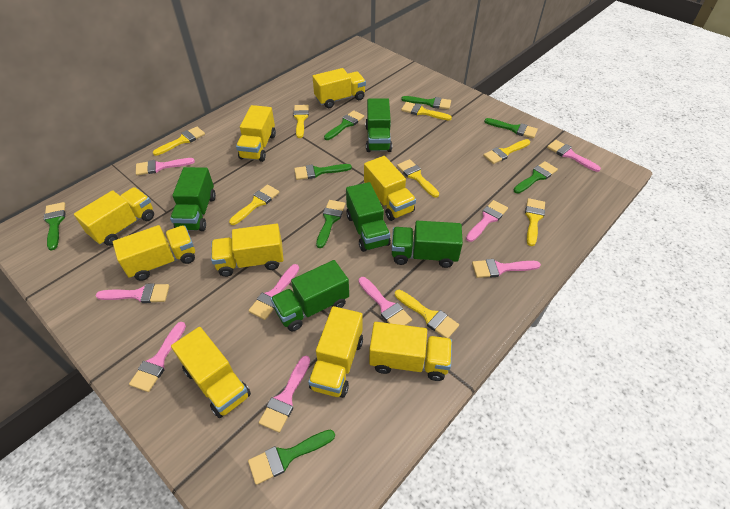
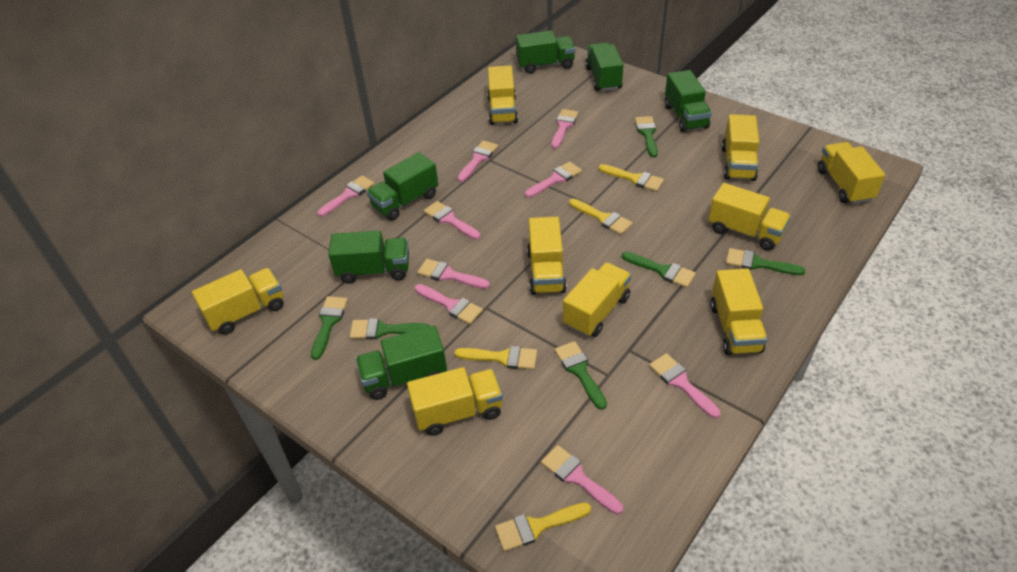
green brush: [44,202,65,251] [248,429,335,485] [294,164,352,180] [316,200,345,248] [324,110,364,140] [401,96,451,109] [484,118,538,138] [514,161,558,194] = 8 -> [311,296,348,360] [350,318,430,339] [554,341,607,410] [622,252,696,288] [635,116,658,157] [726,248,805,275] = 6
green truck: [170,167,216,231] [271,260,349,331] [346,182,391,252] [365,98,392,152] [392,221,463,268] = 5 -> [328,231,409,284] [356,325,447,400] [367,152,438,221] [516,30,575,74] [585,42,623,91] [665,70,712,132] = 6
yellow brush: [153,127,205,156] [229,185,280,225] [293,105,309,138] [395,290,459,338] [397,159,439,198] [401,102,452,120] [483,139,530,164] [525,198,545,246] = 8 -> [454,346,537,370] [495,502,591,552] [569,199,633,235] [598,164,664,192] = 4

